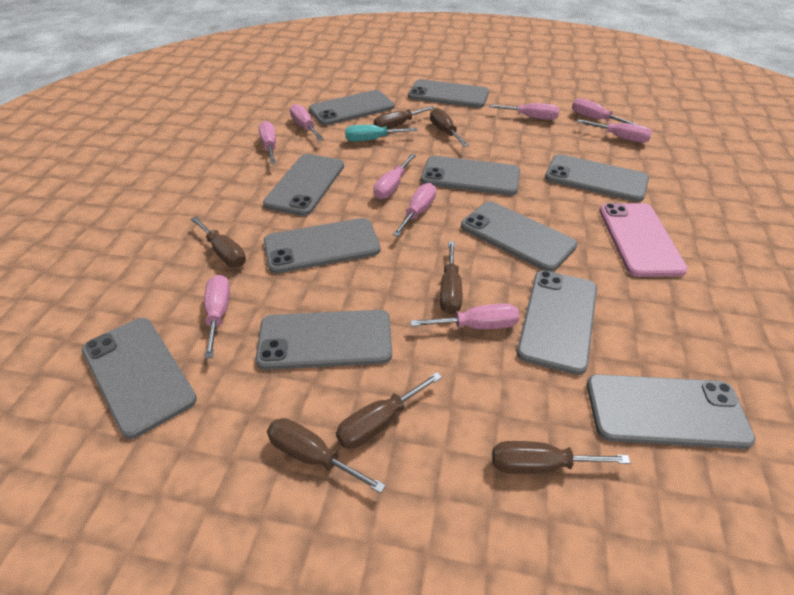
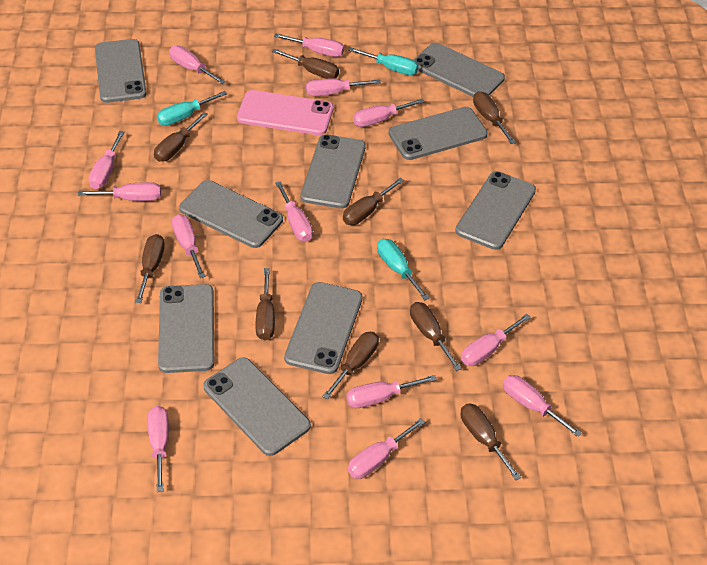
brown screwdriver: [191,217,246,267] [267,418,386,493] [336,372,442,449] [374,106,435,130] [430,108,469,146] [440,241,462,315] [492,441,631,474] = 7 -> [135,234,165,303] [154,112,208,162] [255,268,275,340] [272,49,339,79] [322,332,379,400] [343,178,404,225] [410,302,462,371] [461,403,521,480] [473,91,516,144] = 9
grey phone: [82,318,197,439] [256,310,392,370] [263,154,344,216] [264,218,381,274] [309,90,394,125] [408,79,489,108] [421,156,520,195] [461,201,577,272] [517,270,597,375] [545,154,649,202] [587,374,756,449] = 11 -> [95,39,147,103] [158,284,214,373] [179,180,283,248] [203,358,311,456] [284,282,363,374] [300,135,365,209] [389,107,488,160] [414,43,505,97] [455,171,536,250] = 9
pink screwdriver: [204,275,230,359] [259,121,276,164] [290,104,324,140] [373,154,416,200] [393,183,436,237] [410,304,520,329] [489,103,559,120] [572,98,639,125] [577,119,652,143] = 9 -> [78,182,161,201] [88,131,124,189] [148,406,169,492] [169,46,226,84] [172,214,205,278] [274,34,344,57] [275,181,313,242] [306,78,381,96] [346,375,437,408] [348,418,425,479] [353,99,425,127] [461,314,531,366] [503,375,582,437] = 13
turquoise screwdriver: [345,125,418,141] = 1 -> [157,91,227,126] [349,48,419,75] [377,239,430,300] = 3

